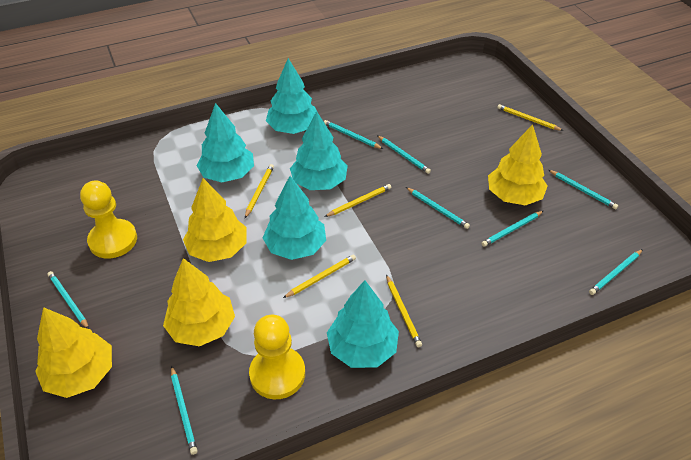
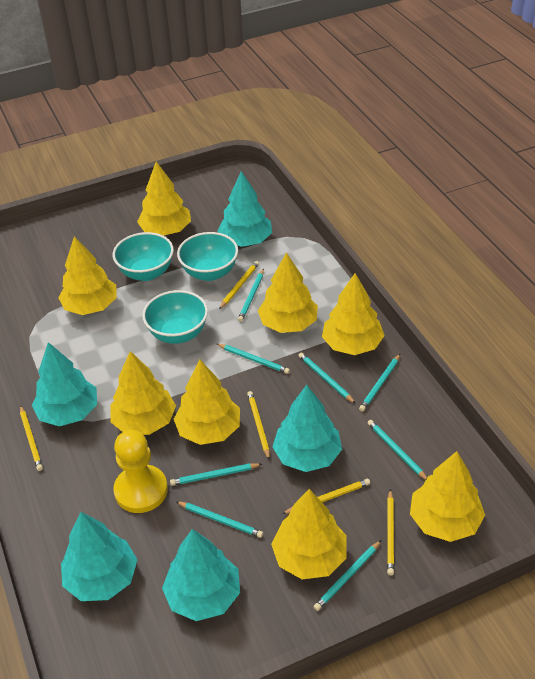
turquoise bowl: none = 0 -> [113,232,174,281] [142,290,208,344] [177,232,238,281] = 3
yellow pawn: [80,181,137,259] [249,315,305,399] = 2 -> [113,430,168,513] = 1
yellow tree: [35,307,112,398] [163,258,235,346] [183,178,246,262] [488,125,548,205] = 4 -> [58,236,116,315] [110,351,176,435] [137,162,191,236] [174,360,240,445] [258,252,318,333] [271,489,347,579] [322,273,385,355] [410,451,485,542] = 8

